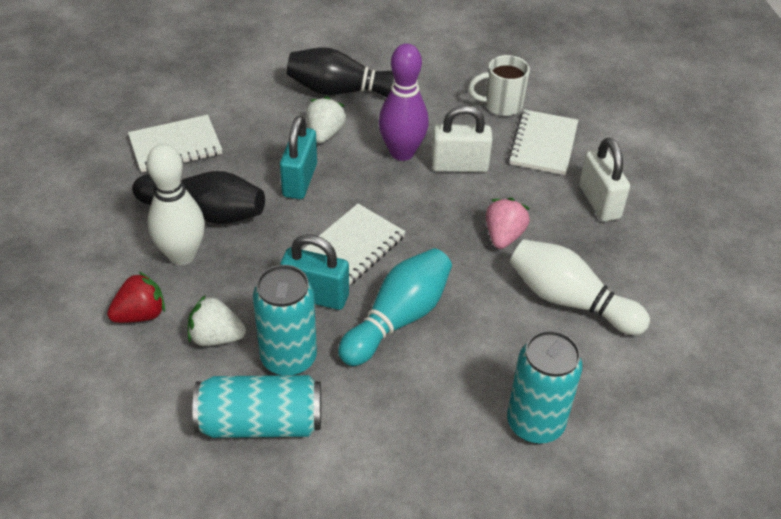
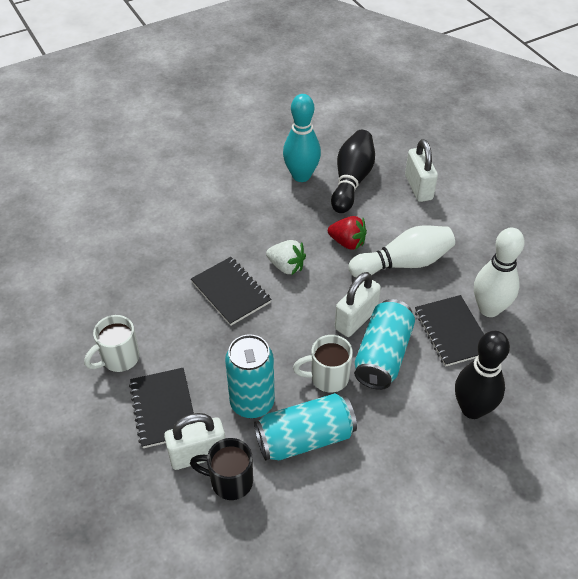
black mug: none = 0 -> [190,438,253,500] = 1
black notebook: none = 0 -> [129,368,196,448] [191,257,271,326] [415,295,484,367] = 3
pink strawberry: [486,198,530,249] = 1 -> none = 0
purple bowling pin: [379,43,429,161] = 1 -> none = 0
turquoise padlock: [280,116,317,199] [280,234,349,310] = 2 -> none = 0
white mug: [468,55,530,116] = 1 -> [84,315,139,372] [293,335,353,393] = 2
white notebook: [128,115,222,173] [303,204,406,286] [508,109,578,175] = 3 -> none = 0
white padlock: [431,105,493,172] [579,138,630,222] = 2 -> [164,413,225,470] [335,272,381,337] [405,139,438,202] = 3
white strawberry: [188,295,246,346] [306,96,346,143] = 2 -> [266,240,306,275] = 1

